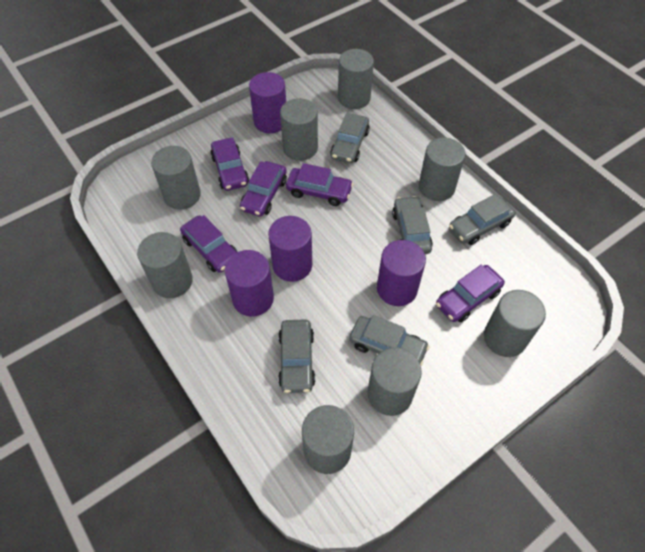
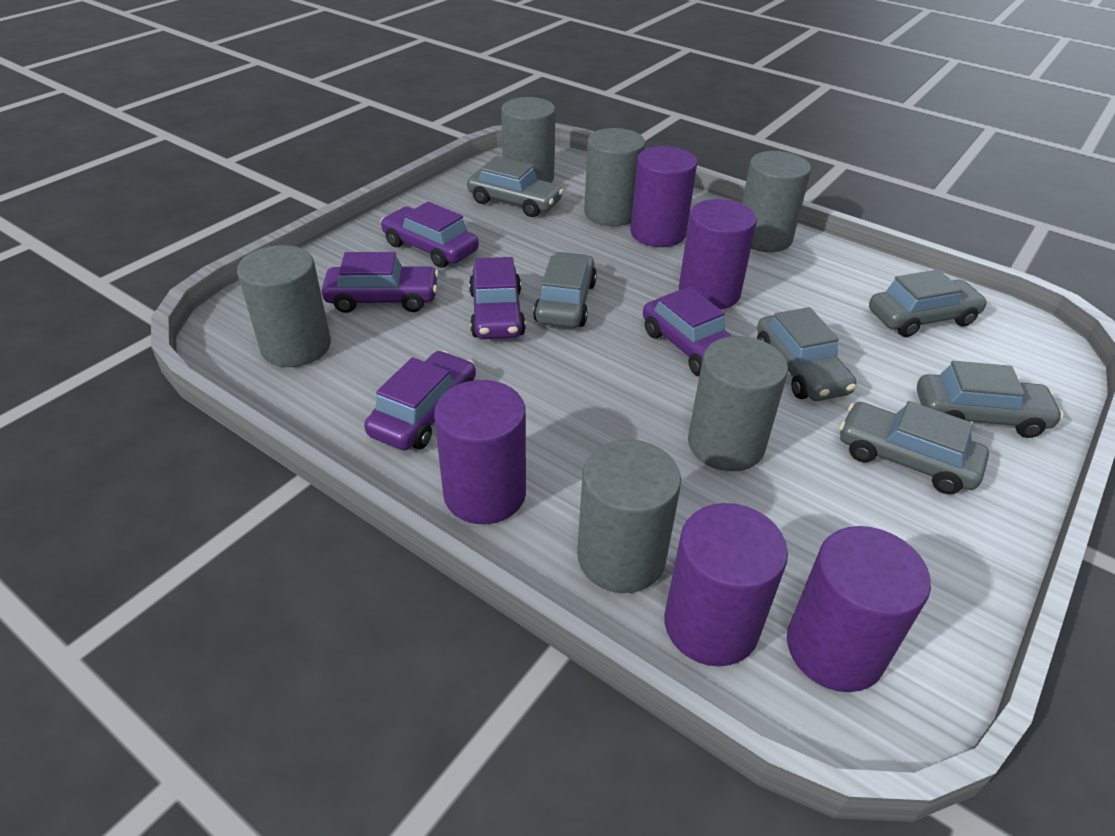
grey car: [278,319,315,393] [330,112,370,163] [349,315,430,366] [392,196,433,254] [449,194,515,245] = 5 -> [467,156,564,217] [533,252,597,328] [757,307,856,401] [839,401,989,494] [869,270,988,337] [917,361,1064,438] = 6
grey cylinder: [137,232,193,298] [151,146,201,210] [280,98,318,161] [302,405,354,474] [338,49,374,109] [367,348,422,416] [419,137,465,201] [484,290,546,357] = 8 -> [237,245,331,367] [501,97,556,183] [577,440,681,593] [584,128,645,226] [688,336,788,471] [742,151,811,252] = 6
purple cylinder: [225,250,274,317] [249,72,286,133] [268,216,312,282] [377,240,426,306] = 4 -> [434,380,526,524] [630,146,697,247] [664,503,788,666] [679,199,757,309] [787,526,931,692] = 5

